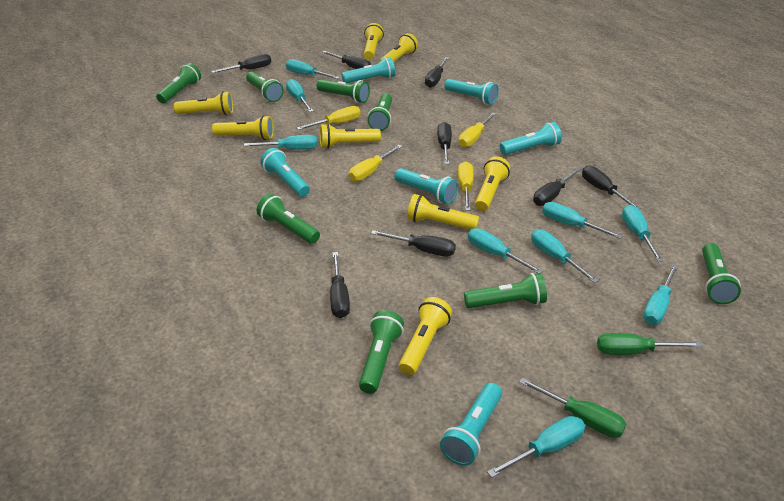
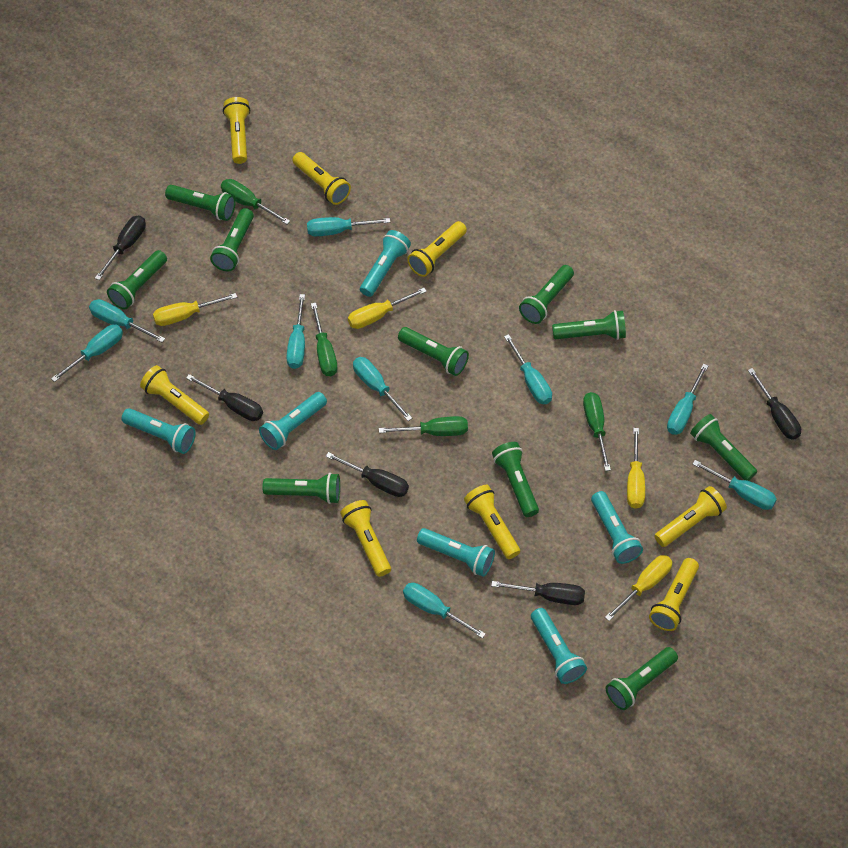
black screwdriver: [212,54,271,73] [322,51,371,69] [330,252,350,318] [371,230,456,257] [425,57,449,88] [437,122,452,164] [533,167,582,206] [582,165,641,210] = 8 -> [95,216,146,280] [186,374,263,421] [326,452,409,497] [491,581,585,605] [748,368,801,440] = 5
green flashlight: [156,63,201,103] [246,71,284,102] [257,194,320,244] [316,79,370,103] [359,310,404,394] [367,94,392,131] [464,273,547,308] [702,243,741,304] = 8 -> [107,250,167,310] [165,185,235,221] [210,208,254,271] [262,473,340,504] [398,327,469,376] [492,442,539,517] [519,265,574,324] [552,310,626,340] [606,647,678,710] [690,414,757,481] = 10
green screwdriver: [519,378,626,438] [597,333,702,355] = 2 -> [221,179,290,224] [311,303,337,376] [379,416,468,436] [583,392,611,471] = 4

